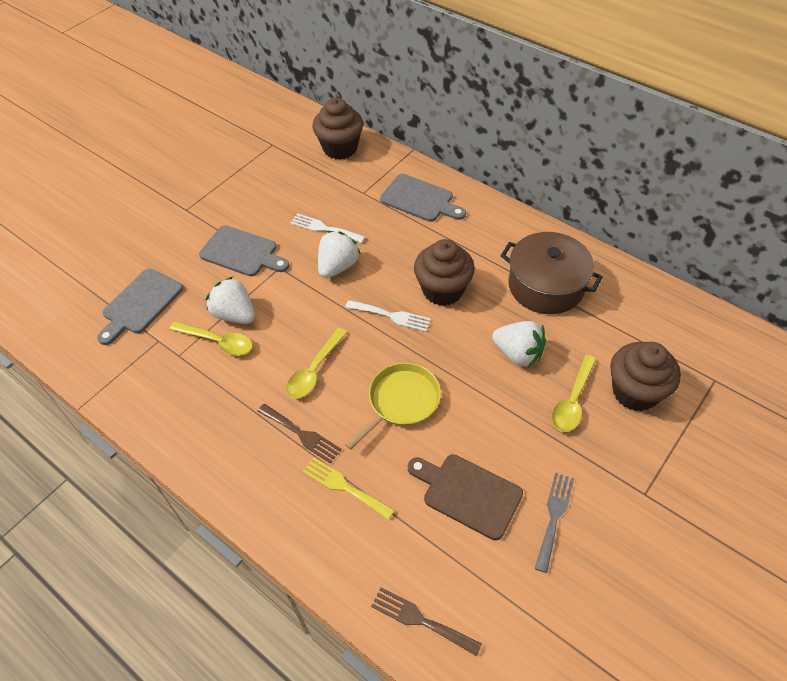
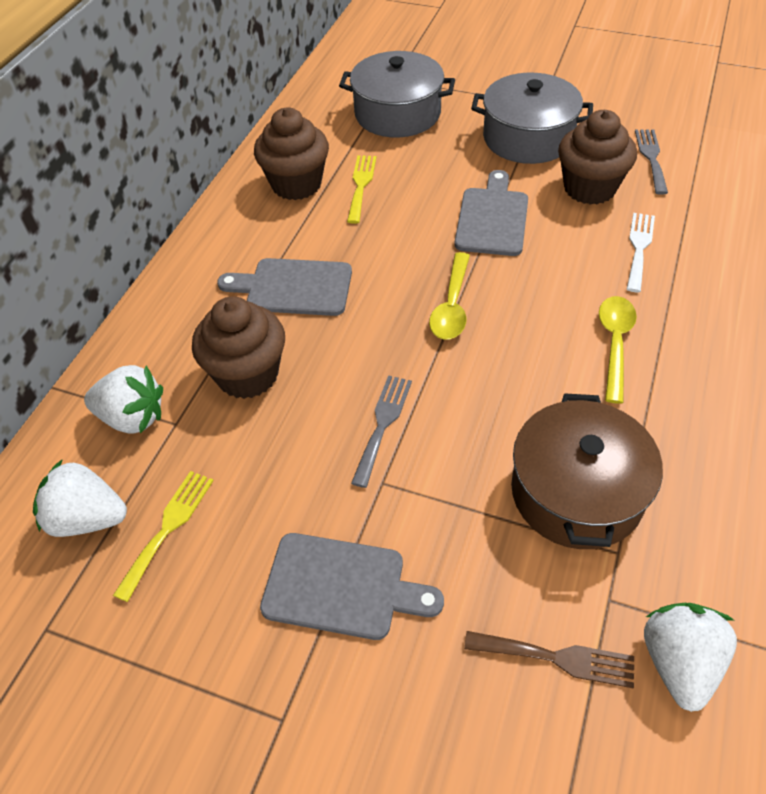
brown cutting board: [408,454,523,540] = 1 -> none = 0
brown fork: [257,404,342,463] [371,587,482,656] = 2 -> [464,631,634,688] = 1
grey fork: [535,472,574,573] = 1 -> [351,375,412,488] [635,129,668,195] = 2
grey pot: none = 0 -> [339,51,455,138] [471,73,593,164] = 2
white fork: [290,213,365,243] [345,300,431,332] = 2 -> [627,213,655,292] = 1
yellow fork: [302,457,395,520] = 1 -> [113,471,214,602] [347,155,376,224] = 2
yellow pan: [345,363,441,450] = 1 -> none = 0
yellow spoon: [170,321,253,356] [286,328,347,399] [552,355,596,432] = 3 -> [429,252,470,340] [599,296,637,404] = 2

